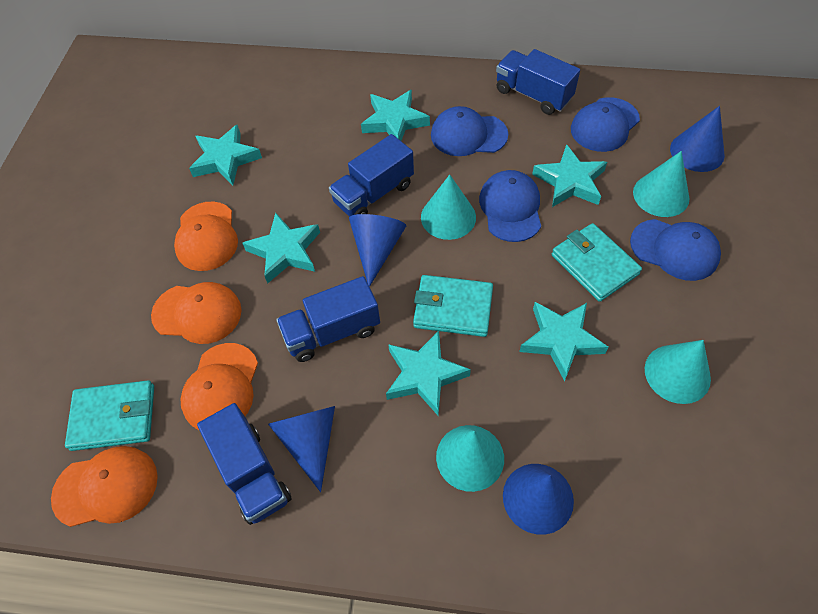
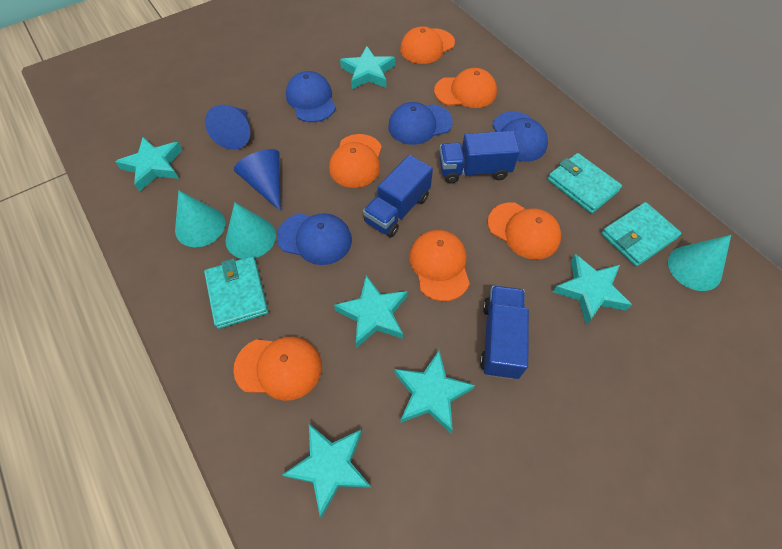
blue cone: [268,406,335,492] [349,214,406,287] [503,464,574,535] [670,106,725,172] = 4 -> [205,105,250,150] [234,149,281,211] = 2
blue truck: [197,403,291,525] [276,276,380,362] [329,134,414,217] [496,49,580,115] = 4 -> [363,155,433,237] [439,131,520,184] [480,286,529,379] = 3
orange cap: [51,446,158,527] [151,282,242,344] [174,202,238,271] [180,343,258,431] = 4 -> [233,336,322,401] [329,134,382,188] [400,26,455,64] [409,230,470,301] [434,68,497,108] [488,202,561,259] = 6
turquoise cone: [421,175,476,240] [436,425,504,492] [633,151,689,217] [645,340,711,404] = 4 -> [175,191,225,247] [226,203,276,259] [668,235,731,291] = 3

